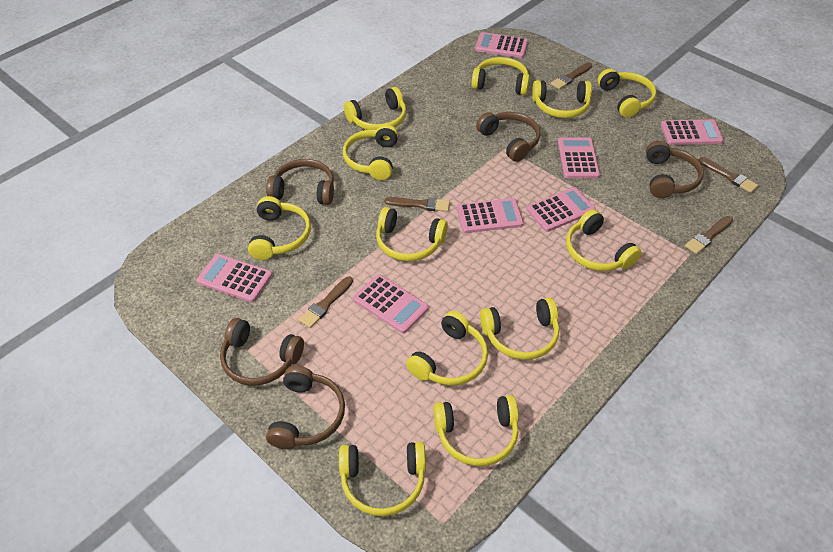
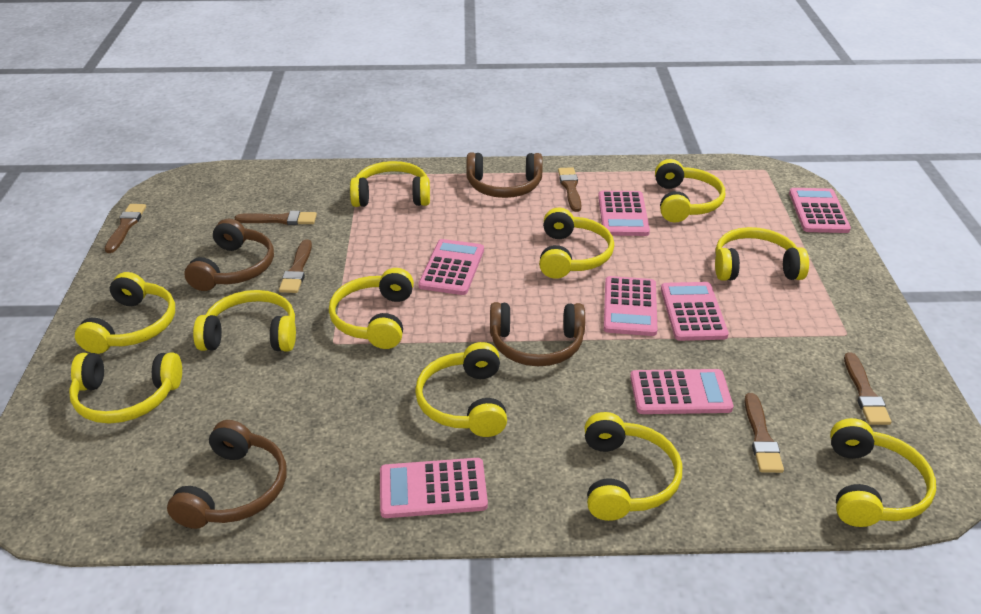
brown brush: [299,277,353,328] [385,197,450,212] [551,63,592,89] [685,216,733,254] [698,157,758,193] = 5 -> [105,204,146,253] [235,211,317,225] [279,239,312,293] [558,167,581,212] [744,393,784,473] [844,352,891,425] = 6
brown headphones: [220,318,304,386] [266,159,334,205] [266,365,345,449] [476,112,540,162] [646,141,704,198] = 5 -> [167,420,286,529] [184,219,274,291] [467,153,543,198] [490,302,585,366] = 4
yellow headphones: [248,196,311,260] [339,442,426,516] [343,124,398,180] [344,87,406,130] [376,207,448,261] [406,311,488,385] [434,395,519,466] [471,57,530,95] [480,298,559,360] [532,80,592,118] [566,209,642,271] [597,68,656,118] = 12 -> [69,353,182,424] [75,272,175,354] [193,290,296,352] [329,268,414,349] [350,161,430,207] [415,342,507,437] [539,208,614,279] [585,412,682,521] [655,159,725,222] [715,227,809,281] [830,418,936,527] = 11

